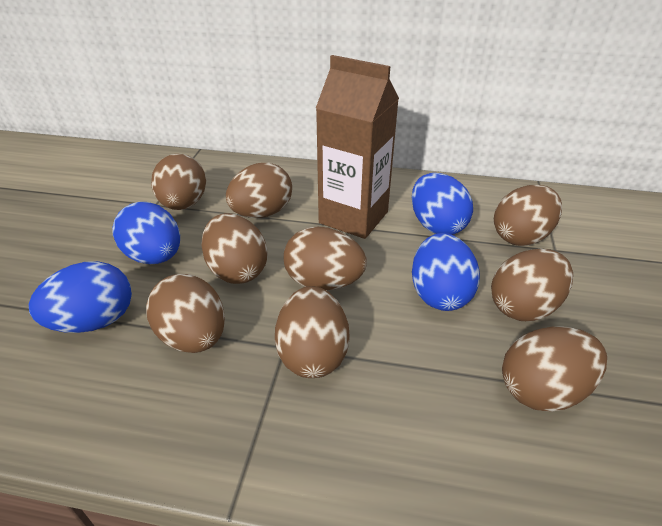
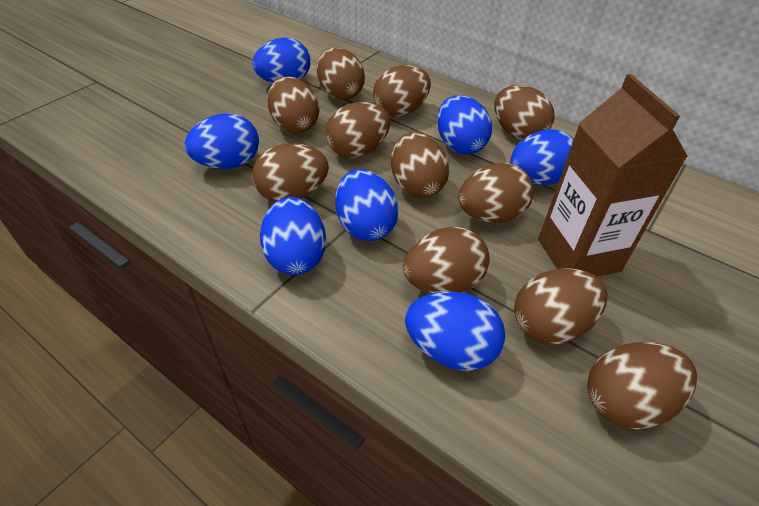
blue egg: [29,261,132,333] [112,202,180,264] [412,173,473,235] [412,233,480,311] = 4 -> [185,113,259,169] [252,37,310,83] [260,197,326,275] [335,169,399,241] [405,292,505,371] [437,95,492,154] [510,129,574,185] = 7
brown egg: [146,274,225,353] [151,153,206,210] [201,213,268,284] [226,163,292,218] [275,286,350,378] [283,226,367,290] [491,249,573,321] [494,185,562,246] [502,326,607,412] = 9 -> [252,143,329,202] [267,77,319,133] [317,47,365,100] [325,102,390,158] [373,65,431,117] [391,132,449,198] [403,227,490,294] [458,163,534,223] [494,85,554,140] [514,268,608,344] [587,342,697,430] = 11

